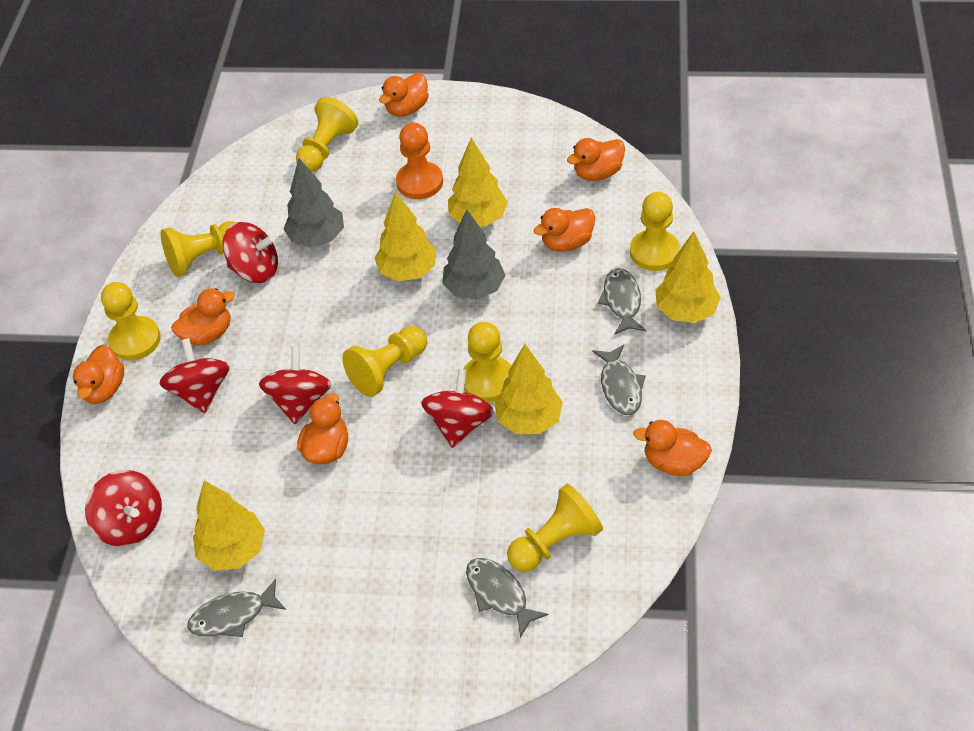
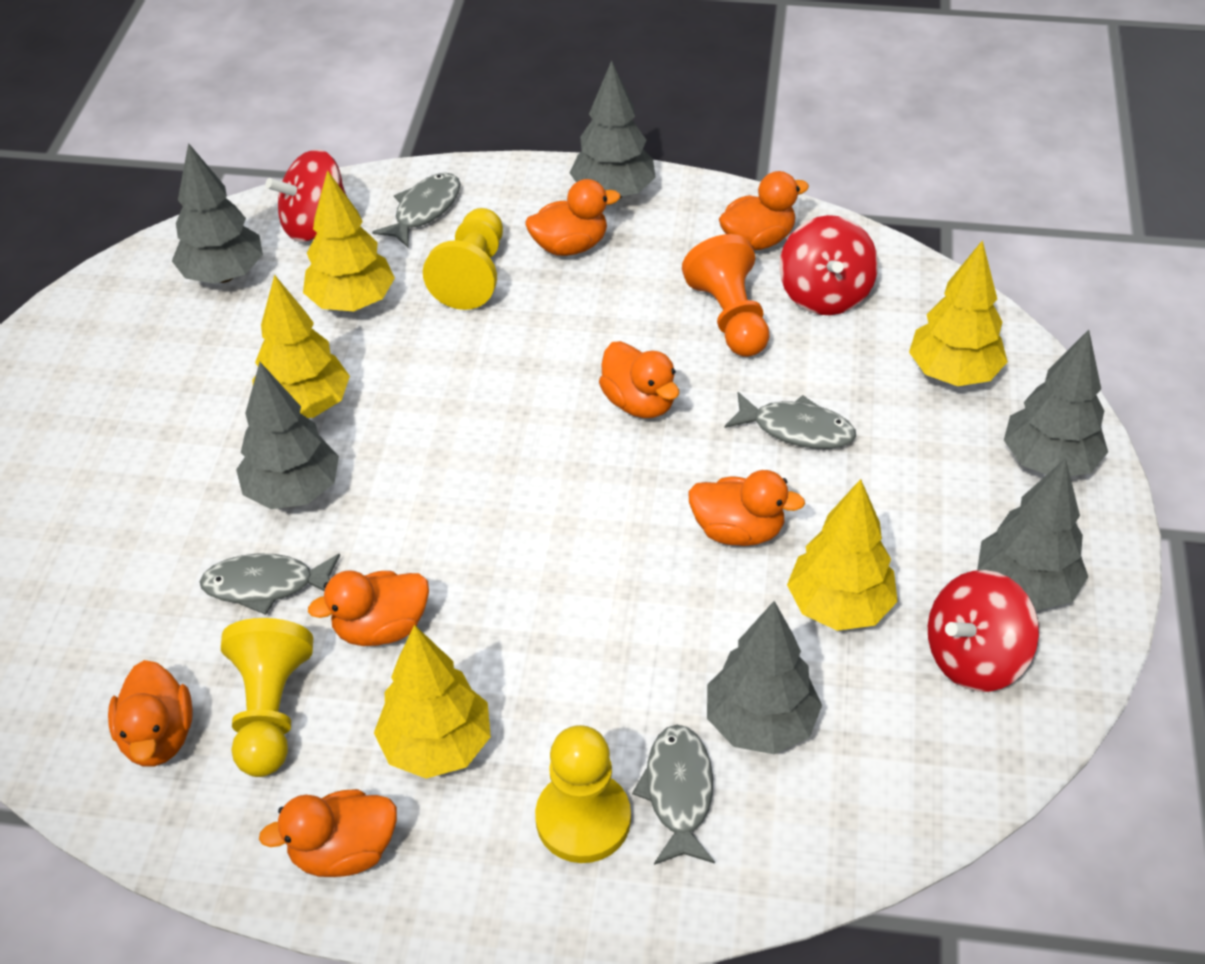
grey tree: [284,158,344,247] [442,209,505,300] = 2 -> [172,143,263,284] [236,362,339,509] [570,60,656,198] [707,601,822,754] [977,458,1088,611] [1004,330,1108,476] = 6
red spinning top: [85,470,162,547] [159,338,230,413] [223,222,278,283] [259,347,332,424] [421,369,494,448] = 5 -> [266,149,347,242] [779,215,878,315] [928,570,1039,692] = 3
yellow pawn: [101,282,161,360] [161,221,236,277] [296,97,358,172] [342,326,427,397] [463,322,511,402] [507,484,603,572] [630,192,680,271] = 7 -> [221,618,313,777] [423,208,503,310] [535,725,631,863] = 3

